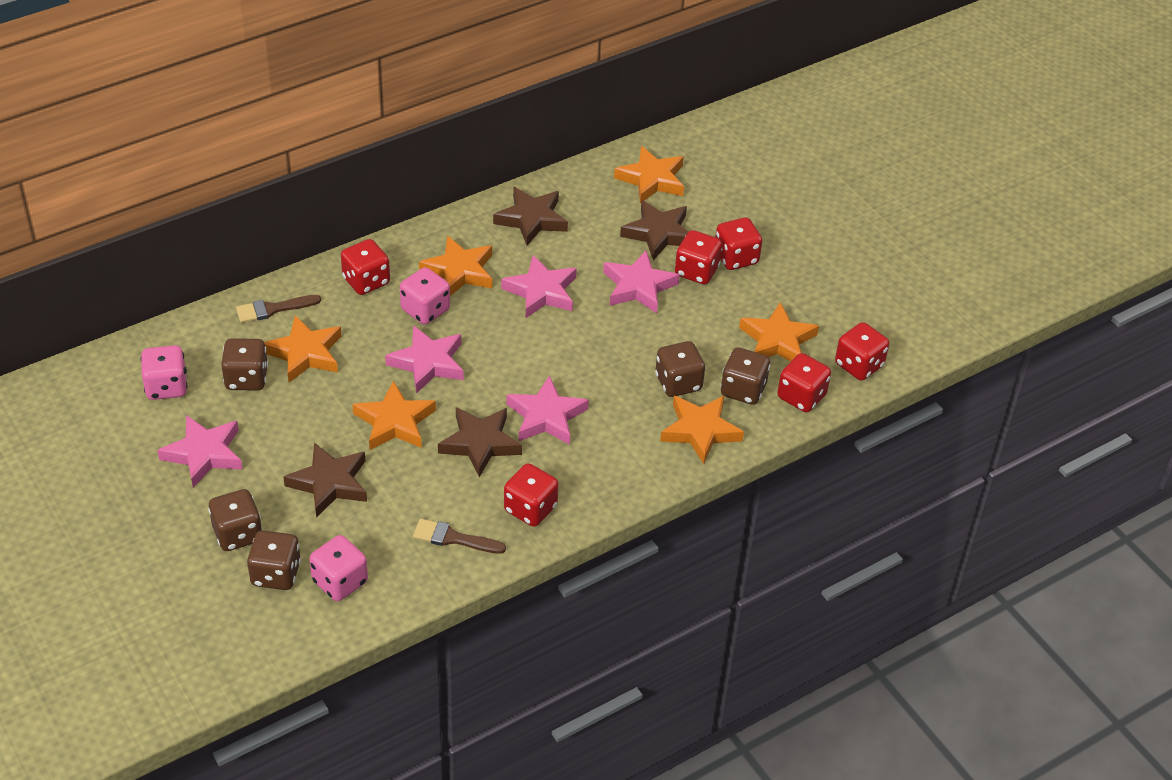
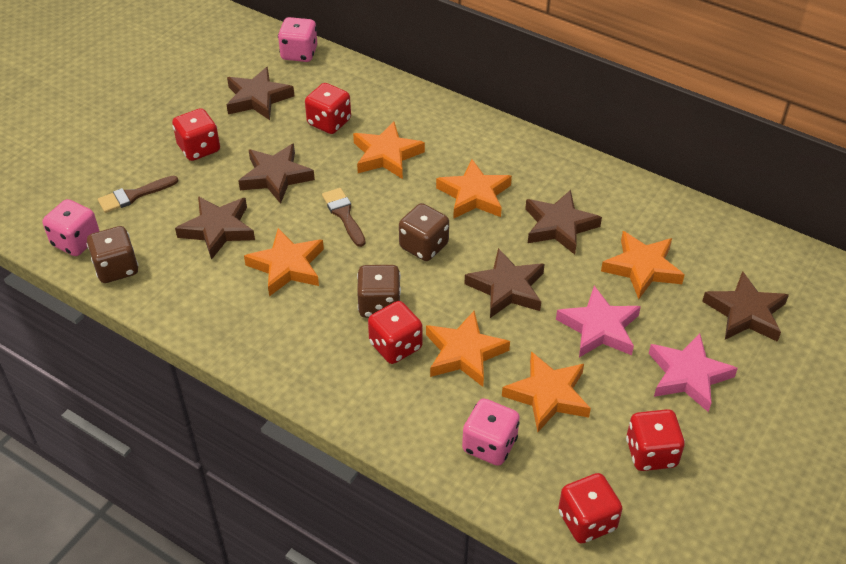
brown dice: [208,489,262,551] [221,338,268,390] [247,530,301,590] [655,341,705,397] [721,347,770,405] = 5 -> [87,226,139,283] [357,265,401,318] [399,203,449,261] = 3
brown star: [283,442,367,518] [438,407,522,477] [493,187,568,246] [620,200,688,260] = 4 -> [175,196,255,260] [227,67,294,120] [238,143,315,204] [464,248,545,318] [525,190,602,255] [702,271,789,342] = 6
pink star: [157,415,243,488] [385,325,464,394] [501,255,577,318] [507,375,589,445] [603,250,680,313] = 5 -> [556,286,641,357] [649,333,738,412] = 2
red dice: [341,239,390,295] [504,463,558,527] [675,230,722,285] [716,218,762,270] [777,353,831,412] [835,322,889,381] = 6 -> [172,108,220,161] [305,83,351,134] [368,301,423,364] [558,473,623,544] [626,409,685,471] = 5

